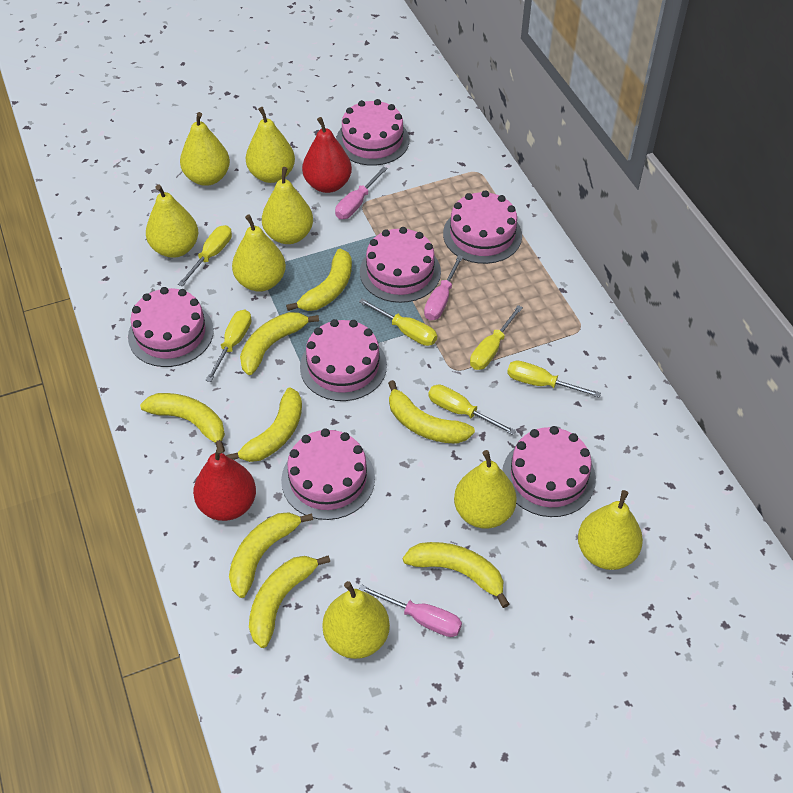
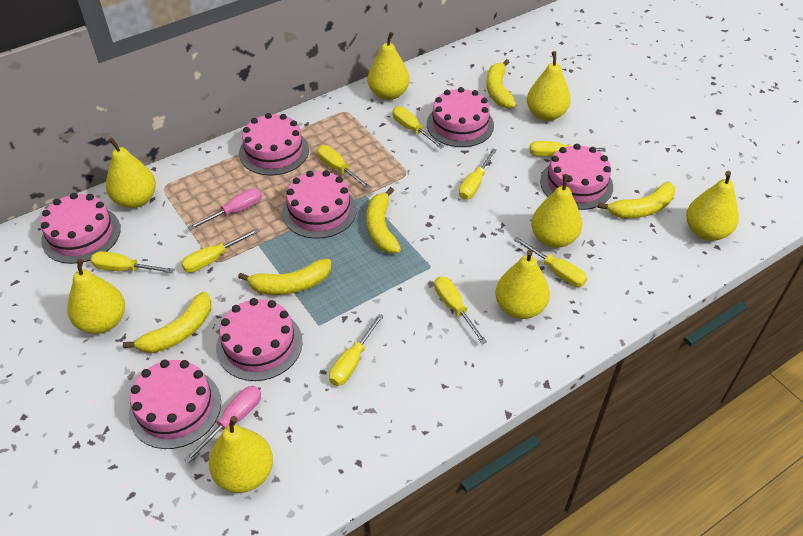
pink screwdriver: [335,166,388,219] [359,584,462,637] [424,255,463,321] = 3 -> [184,386,261,463] [188,188,262,230] = 2
red pear: [193,447,256,521] [302,117,352,193] = 2 -> none = 0
yellow banana: [140,393,225,453] [226,387,302,462] [229,512,313,598] [240,312,319,375] [249,555,330,648] [286,249,352,311] [388,380,475,444] [403,542,509,608] = 8 -> [123,291,211,353] [238,259,331,295] [366,187,401,253] [486,59,517,109] [597,182,675,218] = 5
yellow screwdriver: [178,225,232,287] [205,310,252,382] [359,298,437,346] [428,384,516,435] [470,305,523,370] [507,361,601,398] = 6 -> [90,251,175,273] [181,228,259,273] [317,145,371,189] [329,314,384,386] [392,106,444,149] [434,276,487,344] [459,148,497,200] [514,237,587,287] [529,141,606,157] = 9

